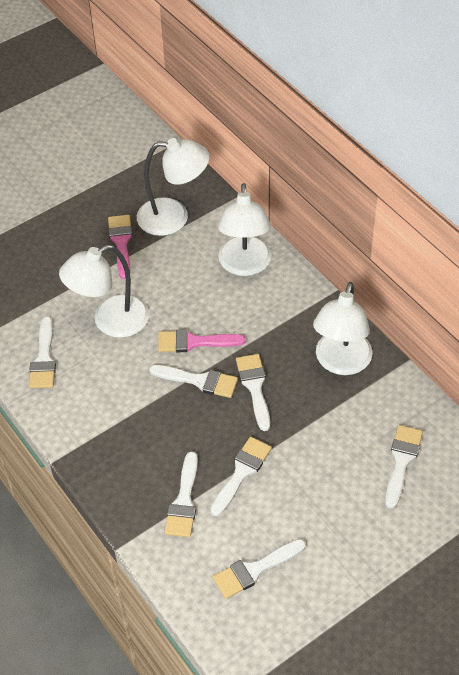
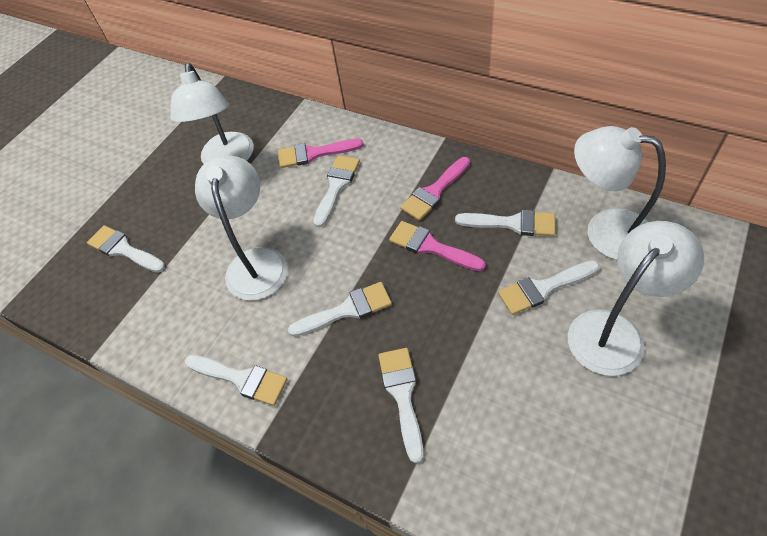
pink brush: [108,215,133,279] [158,329,245,352] = 2 -> [278,139,364,168] [389,221,486,271] [400,157,470,221] = 3

